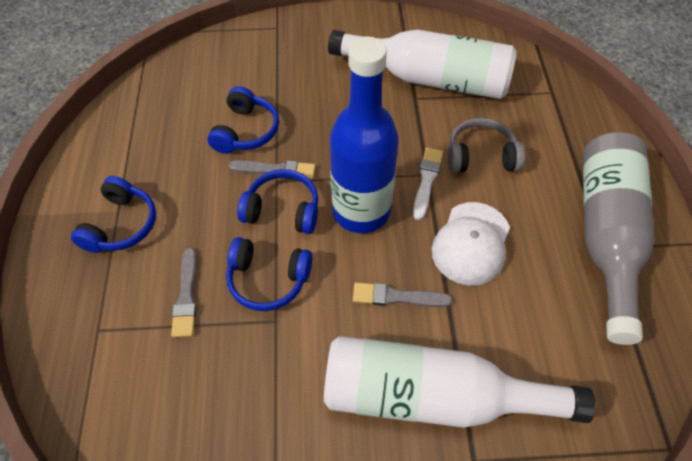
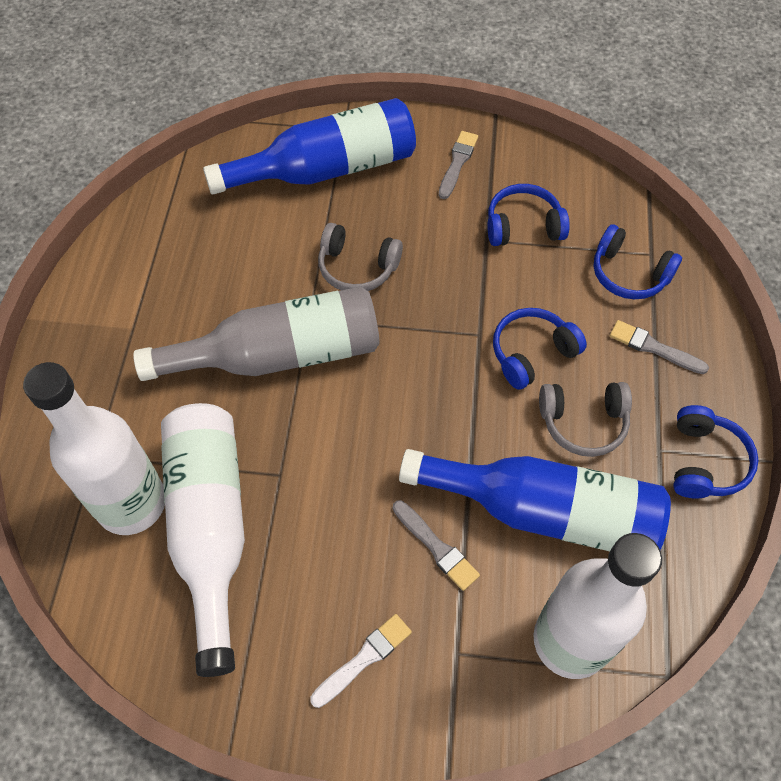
blue bottle: [330,37,399,233] = 1 -> [203,98,416,194] [399,449,671,551] = 2
grey headphones: [448,118,525,173] = 1 -> [318,223,403,291] [539,382,632,457] = 2
white bottle: [324,336,595,428] [328,30,517,99] = 2 -> [23,362,165,535] [161,403,245,677] [533,533,662,679] = 3
white cap: [432,202,510,285] = 1 -> none = 0

